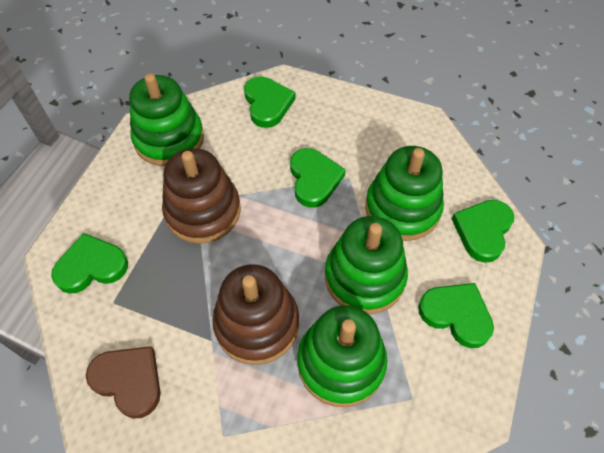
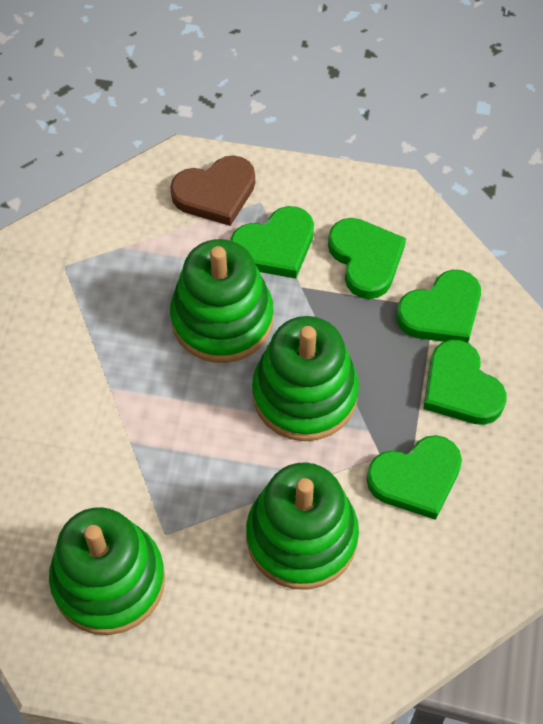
brown stacking toy: [162,148,241,244] [212,264,299,365] = 2 -> none = 0

